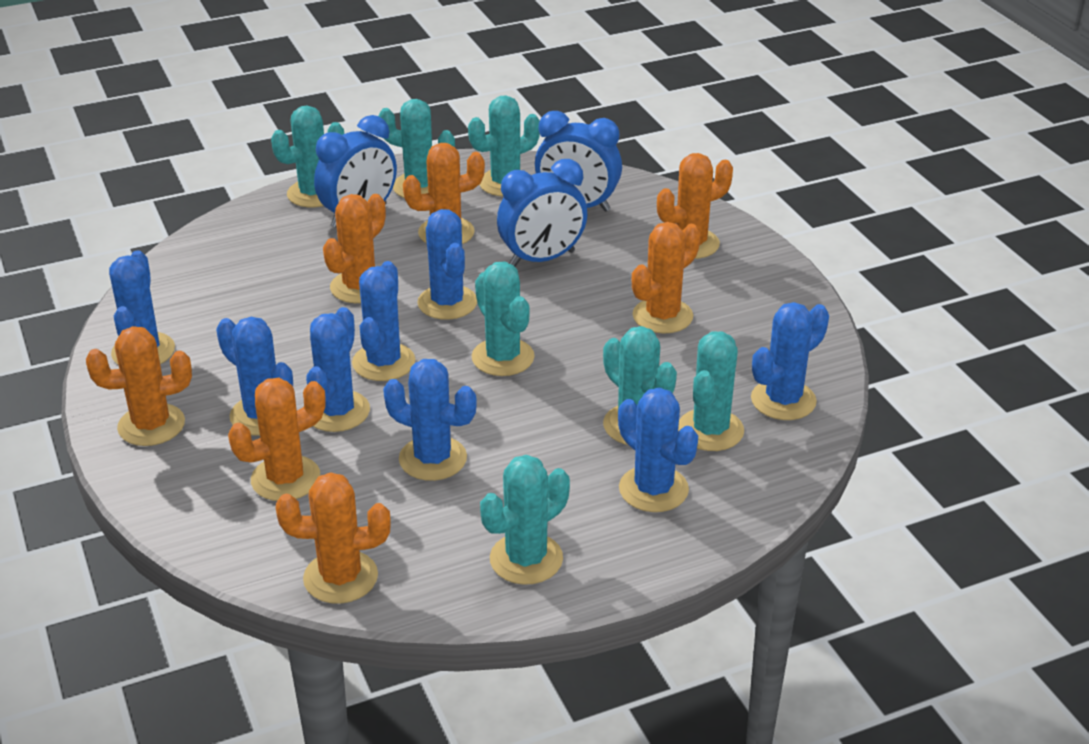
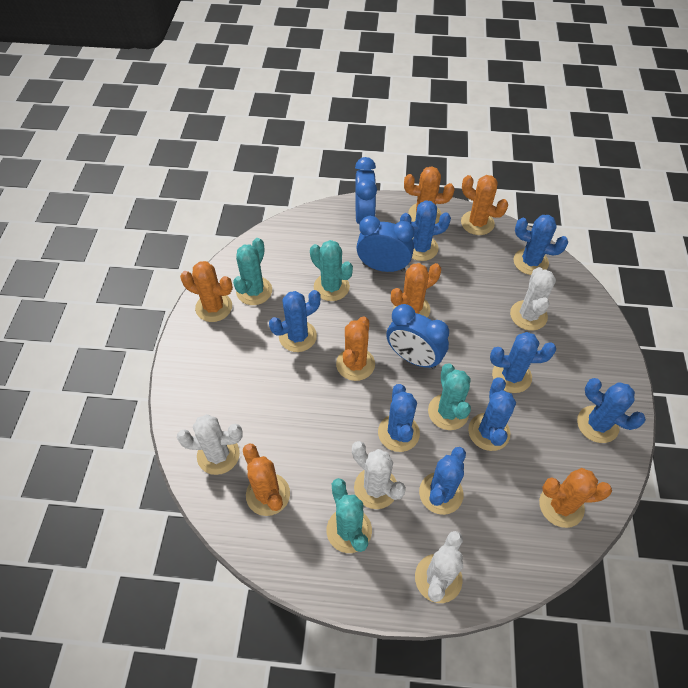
turquoise cactus: [271,106,344,207] [378,99,455,198] [468,95,540,196] [471,262,534,376] [480,455,570,585] [603,326,677,445] [678,331,744,451] = 7 -> [233,238,272,305] [310,240,353,301] [327,478,372,553] [428,363,471,430] = 4
white cactus: none = 0 -> [177,414,243,475] [352,441,406,509] [415,531,463,603] [510,267,556,331] = 4

